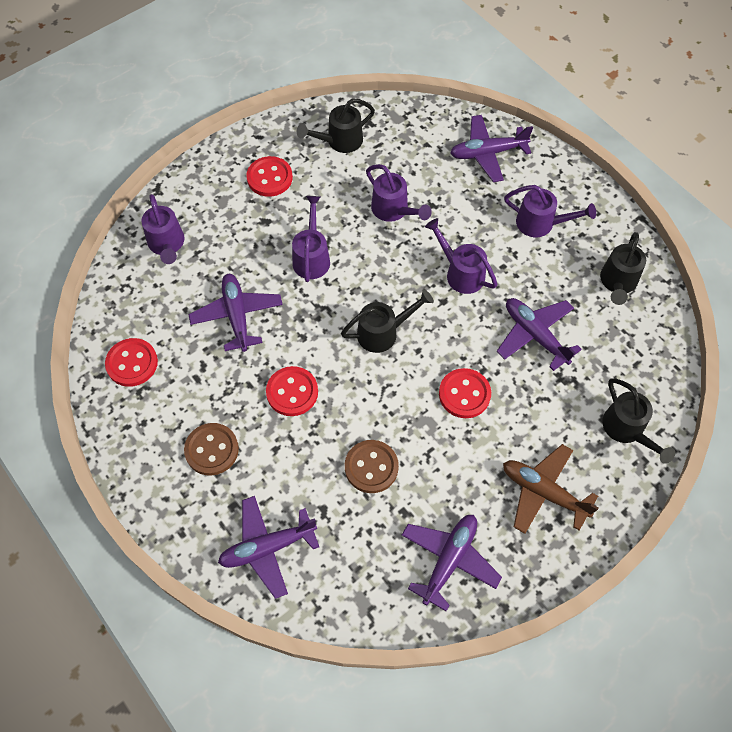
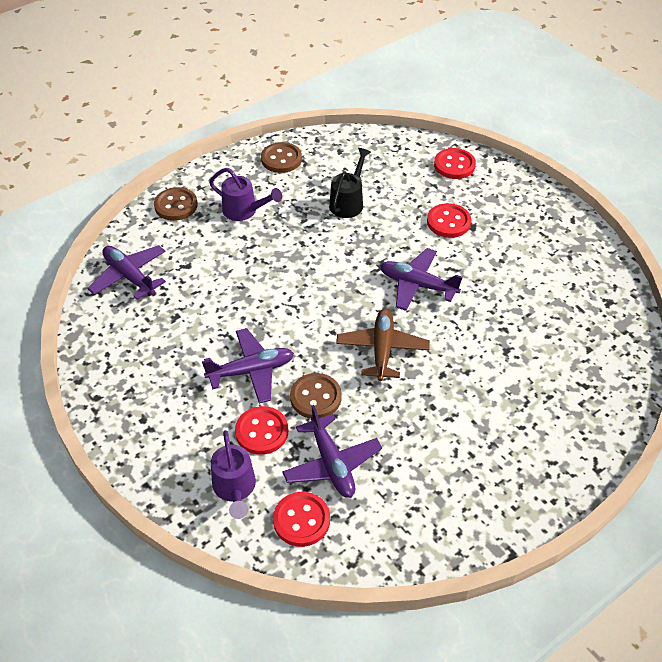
black watering can: [297,98,375,153] [341,290,434,353] [600,232,646,305] [602,378,675,464] = 4 -> [329,148,371,218] = 1
brown button: [184,423,239,476] [345,440,399,493] = 2 -> [154,187,198,221] [261,142,302,173] [290,373,342,419] = 3
purple plane: [188,274,283,352] [218,496,319,599] [402,515,502,611] [450,115,533,182] [497,298,582,371] = 5 -> [88,245,166,300] [202,328,294,404] [282,405,382,498] [380,248,463,311] = 4
purple watering can: [142,194,184,264] [292,196,330,282] [366,164,432,222] [425,218,497,294] [504,185,596,237] = 5 -> [209,168,282,221] [211,430,256,519] = 2

